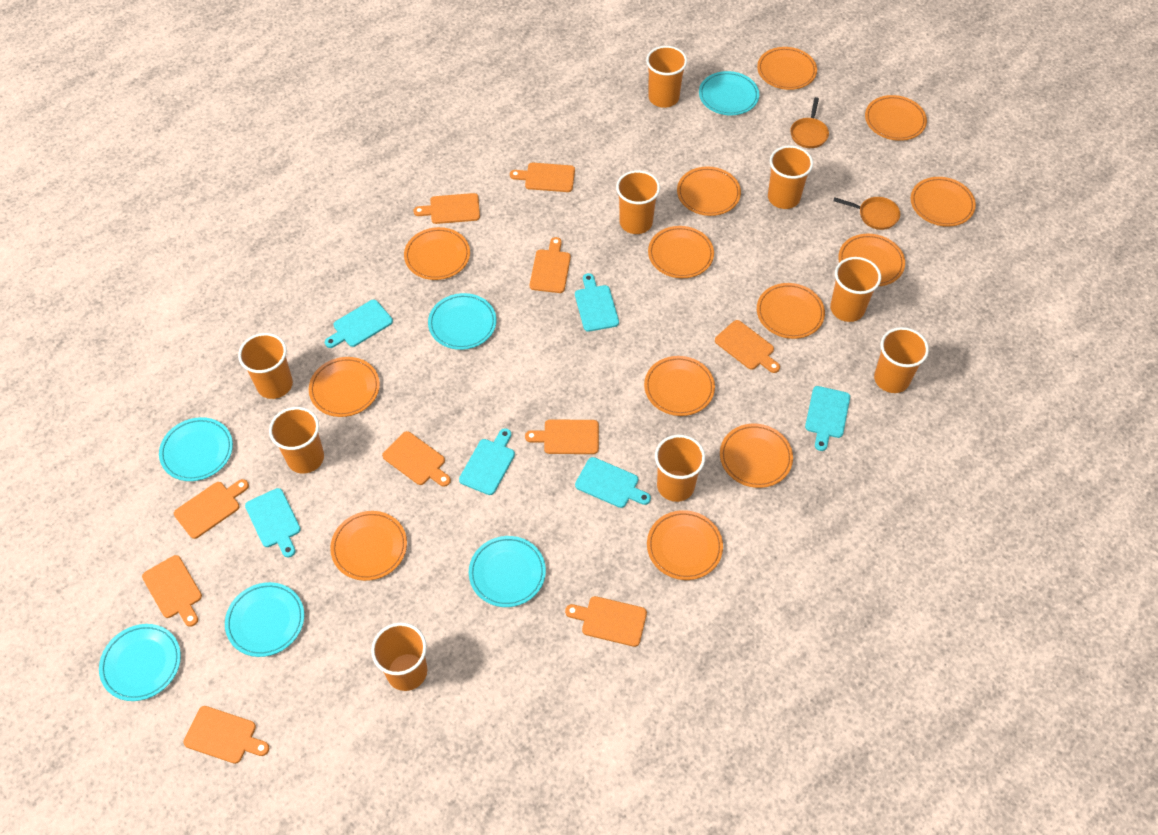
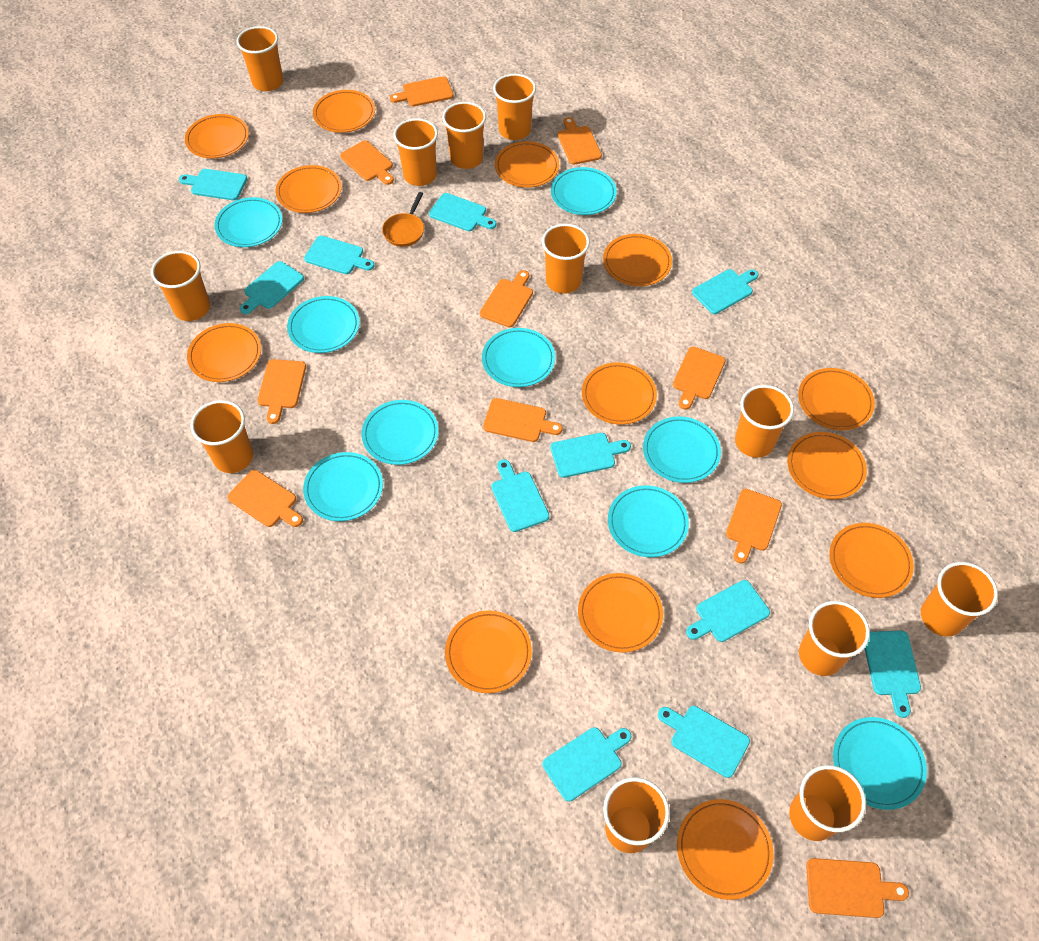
orange cup: [238,333,293,399] [269,407,324,474] [371,623,427,691] [616,170,660,234] [646,46,687,108] [655,435,705,502] [768,146,813,209] [830,257,881,322] [874,327,929,393] = 9 -> [151,251,210,321] [191,400,253,473] [237,26,283,91] [394,118,438,186] [442,102,486,169] [493,74,536,140] [542,224,590,294] [603,777,670,853] [735,385,794,458] [789,765,866,841] [799,601,870,676] [921,562,998,637] = 12
orange pan: [790,97,829,148] [833,197,900,230] = 2 -> [382,192,424,247] = 1
turquoise cutting board: [245,488,301,557] [325,300,393,348] [459,428,515,495] [575,273,619,332] [575,457,651,508] [805,386,850,451] = 6 -> [179,169,247,200] [240,261,304,314] [304,236,375,274] [429,193,497,231] [491,459,549,532] [543,727,631,802] [551,433,631,478] [658,706,750,778] [686,580,770,642] [692,269,759,314] [865,631,921,718] = 11
turquoise plate: [99,624,181,701] [159,417,233,481] [225,582,304,657] [428,293,497,350] [469,536,546,607] [699,71,759,115] = 6 -> [214,197,283,247] [287,296,360,353] [303,452,383,521] [362,400,439,465] [482,328,555,387] [551,167,617,215] [608,485,689,557] [643,416,721,483] [833,717,927,810] = 9

